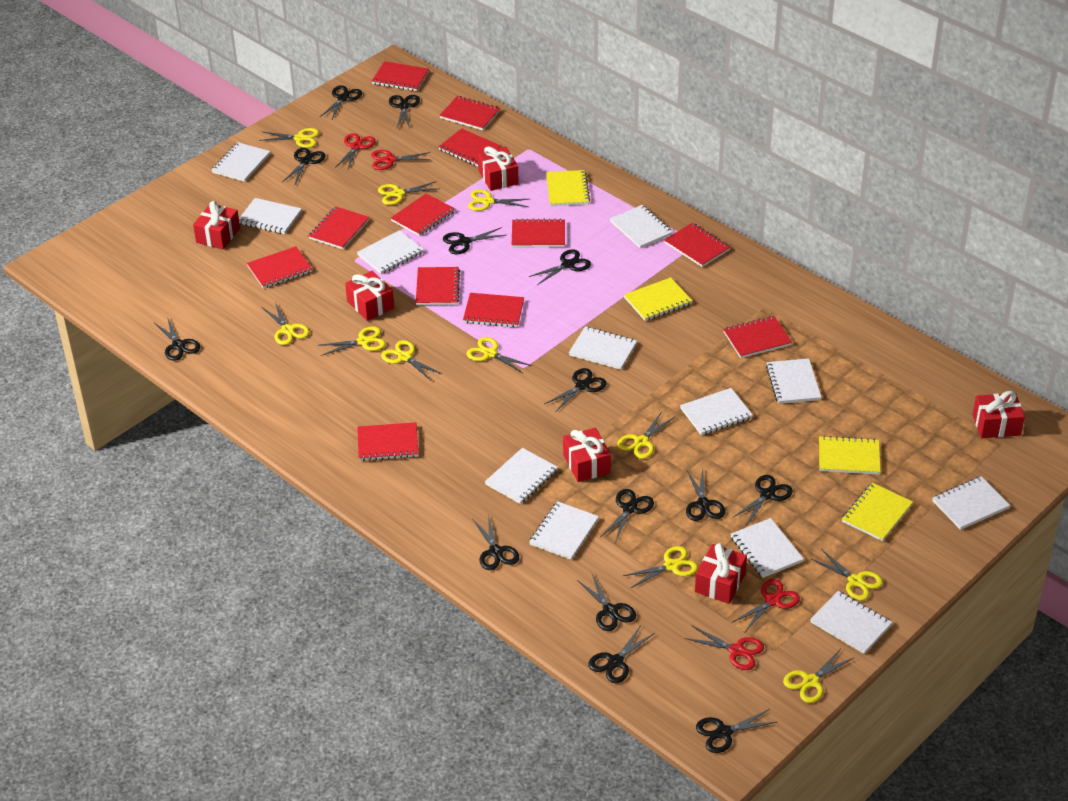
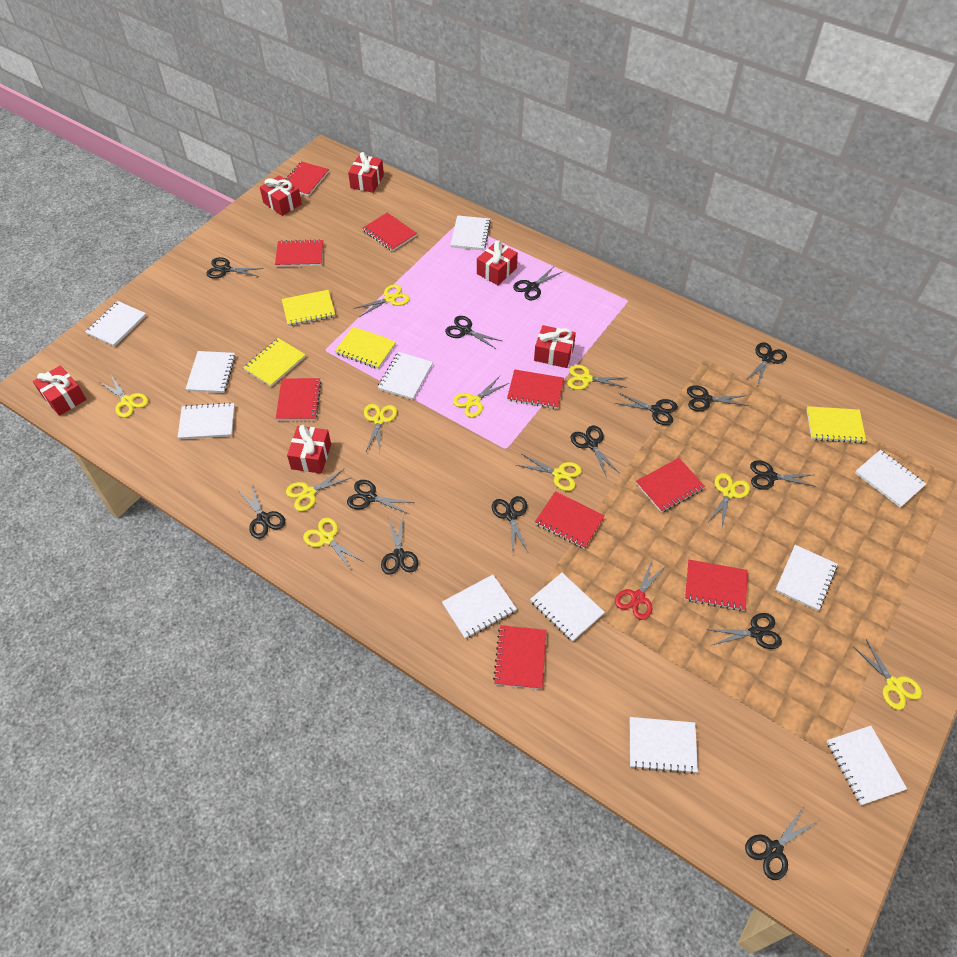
red notebook: [247,246,312,288] [309,206,370,249] [358,422,418,461] [372,61,429,91] [391,193,455,236] [416,267,460,305] [438,128,501,167] [439,96,500,130] [463,293,524,327] [512,218,565,247] [664,223,730,267] [723,316,792,358] = 12 -> [275,239,323,267] [276,378,321,421] [285,161,329,196] [362,213,417,251] [493,625,547,689] [507,369,564,409] [535,491,605,549] [636,458,705,512] [685,560,748,611] = 9
red scissors: [335,133,376,170] [371,150,431,170] [685,626,764,670] [733,579,800,632] = 4 -> [615,560,666,620] = 1
white notebook: [212,142,270,182] [239,198,302,234] [357,230,424,274] [485,448,558,504] [529,501,599,560] [569,327,637,370] [610,205,673,249] [680,388,753,435] [731,518,804,578] [766,358,822,404] [810,591,892,654] [932,476,1010,530] = 12 -> [85,301,146,347] [178,402,235,440] [186,351,236,393] [378,352,433,400] [442,575,517,639] [450,215,491,250] [530,573,605,642] [630,717,698,774] [775,545,838,611] [827,726,907,805] [855,450,926,508] = 11
yellow scissors: [259,128,319,148] [262,302,310,345] [318,326,386,356] [378,181,440,205] [381,340,442,381] [466,337,532,374] [468,190,529,211] [617,411,675,459] [623,546,698,588] [783,648,855,703] [810,549,883,601] = 11 -> [100,375,148,418] [286,468,351,511] [303,518,364,571] [353,284,410,317] [364,404,397,453] [453,376,509,418] [516,454,582,491] [568,365,627,390] [708,473,750,527] [853,639,922,710] = 10

